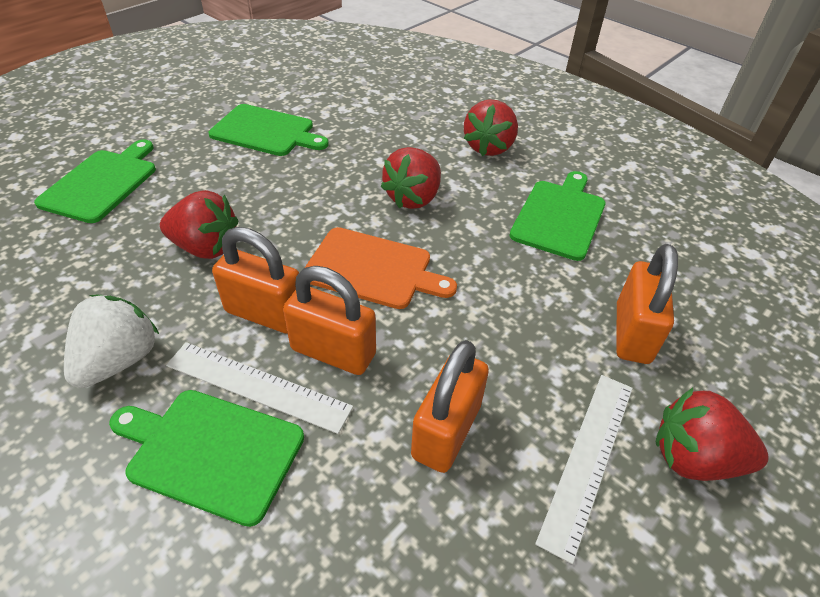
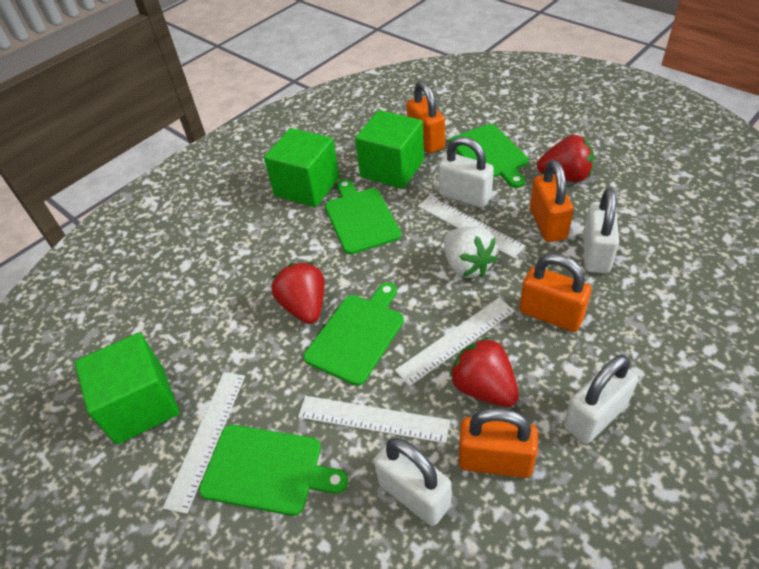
green cube: none = 0 -> [74,333,180,445] [264,128,339,207] [355,110,424,189] = 3
orange cutting board: [305,227,457,309] = 1 -> none = 0
red strawberry: [160,190,238,259] [381,147,441,209] [464,99,518,156] [656,388,769,481] = 4 -> [272,262,325,324] [449,337,519,407] [537,135,594,182] = 3
white padlock: none = 0 -> [374,438,451,526] [438,136,494,208] [563,355,638,444] [583,188,619,273] = 4
white ruler: [166,342,353,434] [535,375,633,564] = 2 -> [163,372,245,514] [298,396,450,443] [395,298,515,386] [418,196,526,258] = 4

